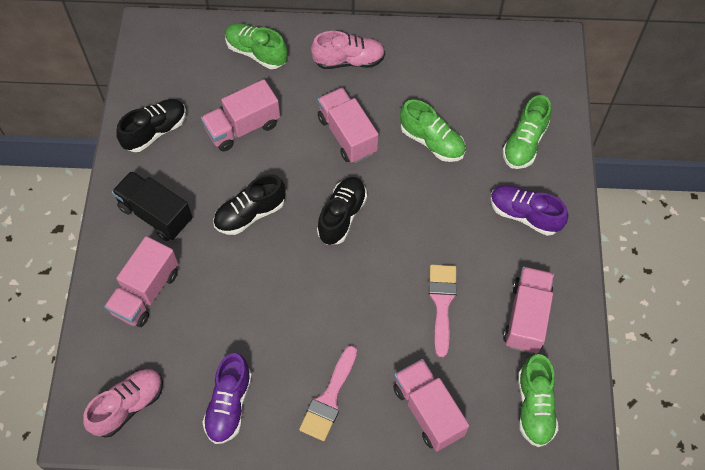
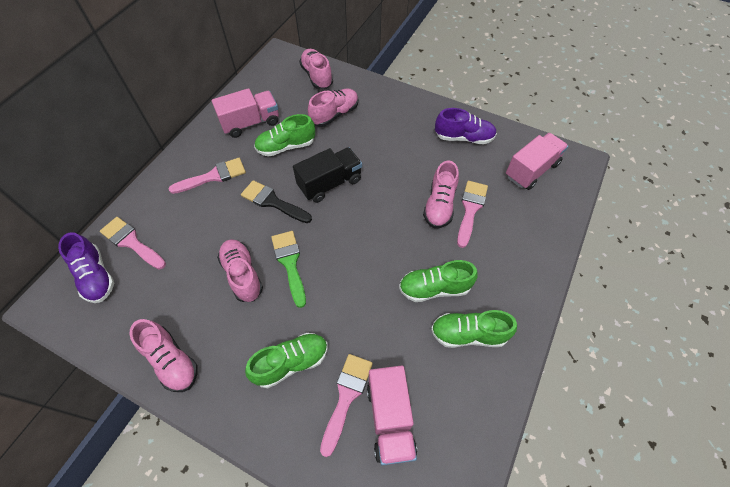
black brush: none = 0 -> [241,180,312,223] = 1
black shoe: [116,99,186,152] [213,174,286,235] [317,177,367,245] = 3 -> none = 0
green brush: none = 0 -> [271,231,306,308] = 1
pink brush: [299,345,357,441] [429,265,457,357] = 2 -> [100,217,166,269] [168,158,246,194] [320,354,373,457] [457,181,488,248] = 4
pink shoe: [83,369,163,437] [311,31,385,69] = 2 -> [129,319,198,392] [217,239,263,302] [299,49,333,89] [308,88,358,127] [423,161,459,228] = 5
pink truck: [104,236,178,327] [201,79,280,151] [318,87,379,163] [393,359,469,451] [503,267,554,353] = 5 -> [212,88,279,138] [367,365,417,466] [506,133,568,190] = 3

